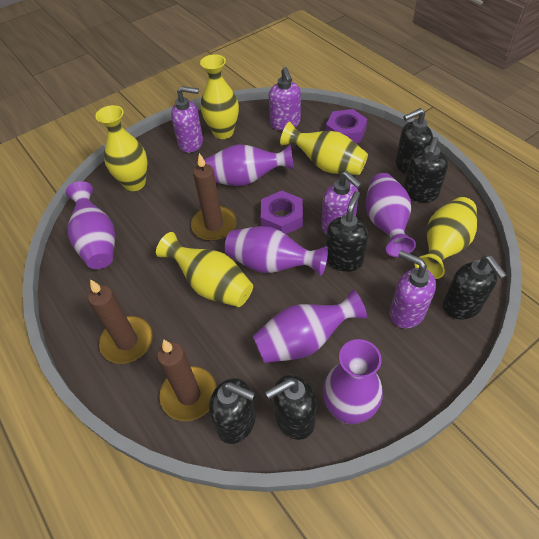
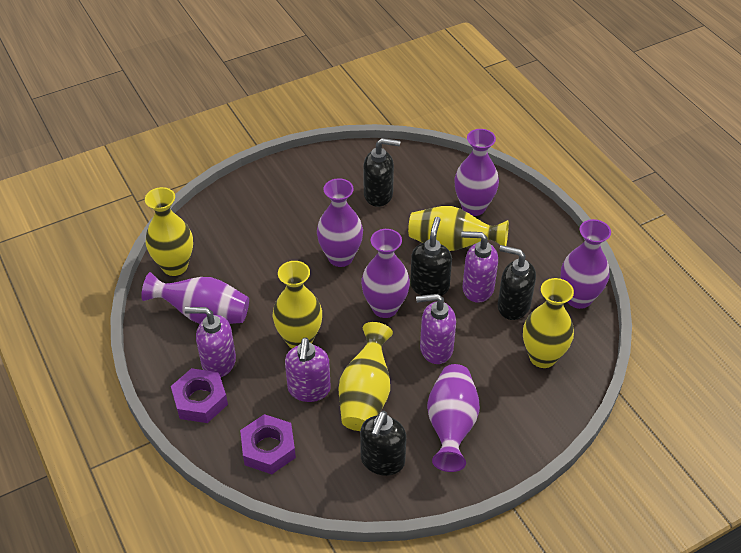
black soap dispenser: [209,378,256,444] [265,374,317,440] [326,191,368,272] [395,108,433,174] [403,137,448,202] [443,255,507,319] = 6 -> [360,411,406,476] [363,138,400,207] [410,217,452,296] [498,245,536,320] = 4
brown candle: [88,279,153,364] [157,340,217,421] [191,153,237,241] = 3 -> none = 0

